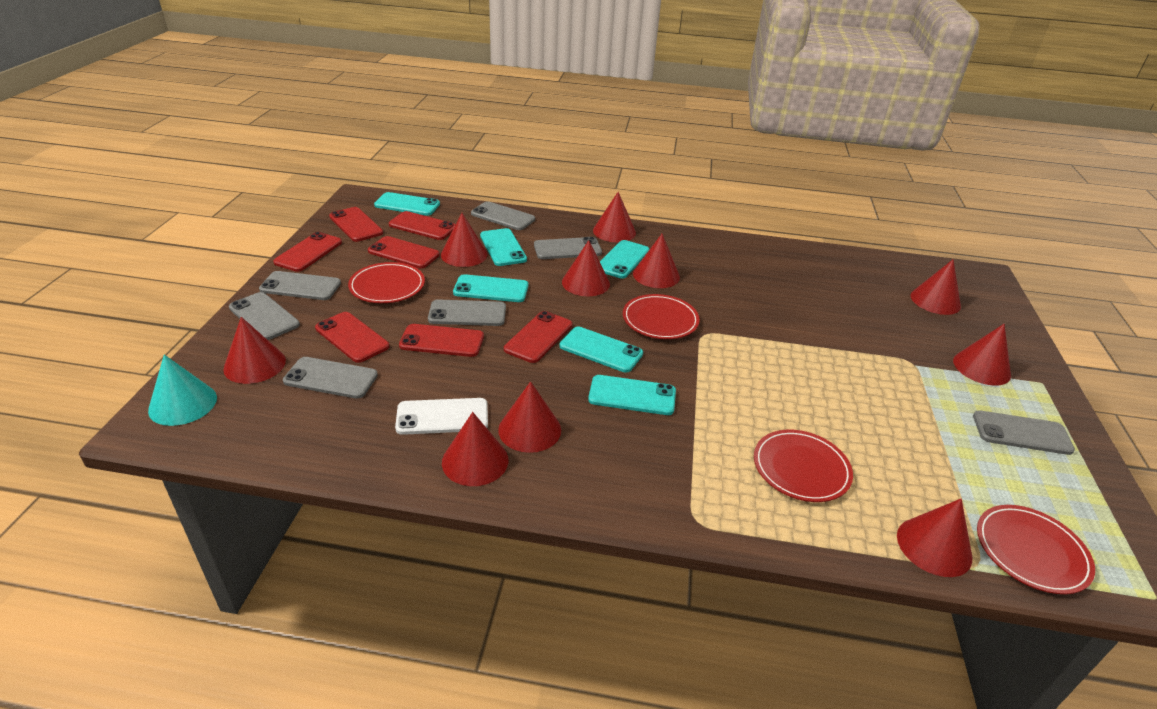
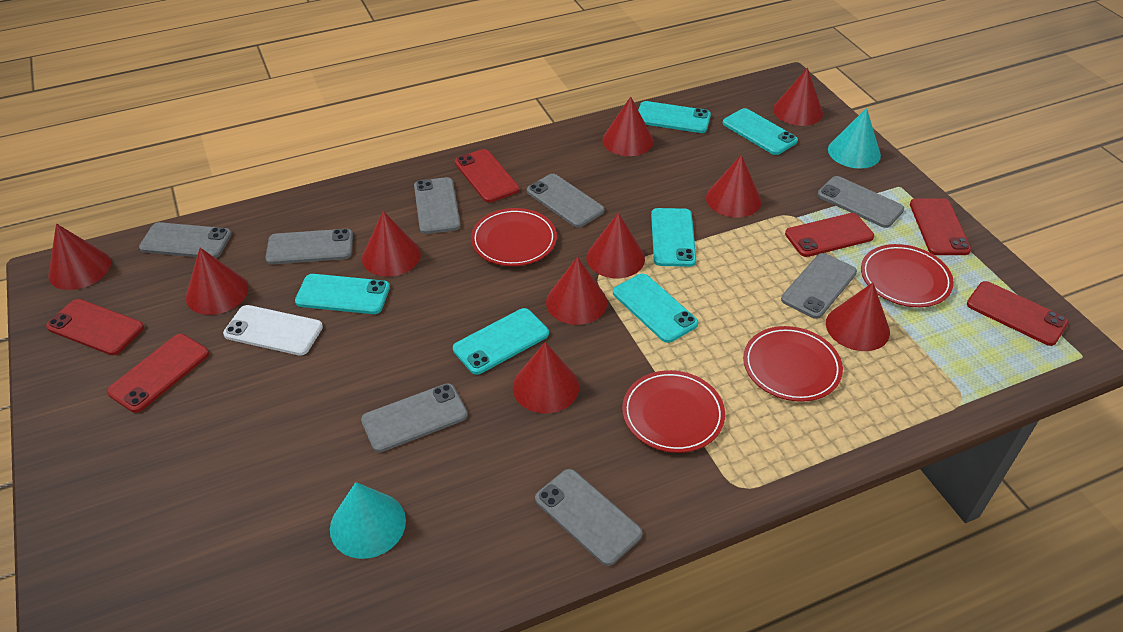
grey phone: [229,292,300,340] [259,271,341,300] [283,357,378,399] [428,299,506,326] [471,201,535,230] [534,237,602,259] [973,410,1075,455] = 7 -> [139,222,232,258] [266,229,353,264] [361,383,468,452] [414,177,461,234] [527,174,604,228] [535,469,643,566] [781,253,857,319] [817,176,904,228] = 8
red phone: [273,232,342,272] [315,312,389,363] [329,207,383,242] [368,236,440,268] [389,211,456,240] [399,324,484,357] [504,311,572,363] = 7 -> [46,299,144,355] [107,334,209,413] [455,149,519,203] [785,213,874,257] [910,198,972,255] [967,281,1069,346] = 6
turquoise cone: [148,355,217,426] = 1 -> [330,482,406,559] [828,108,881,169] = 2

